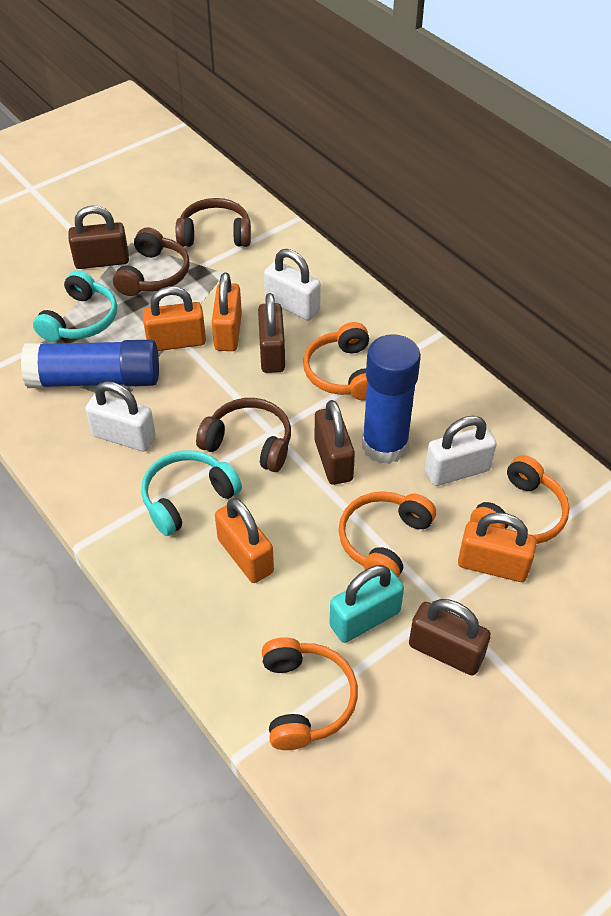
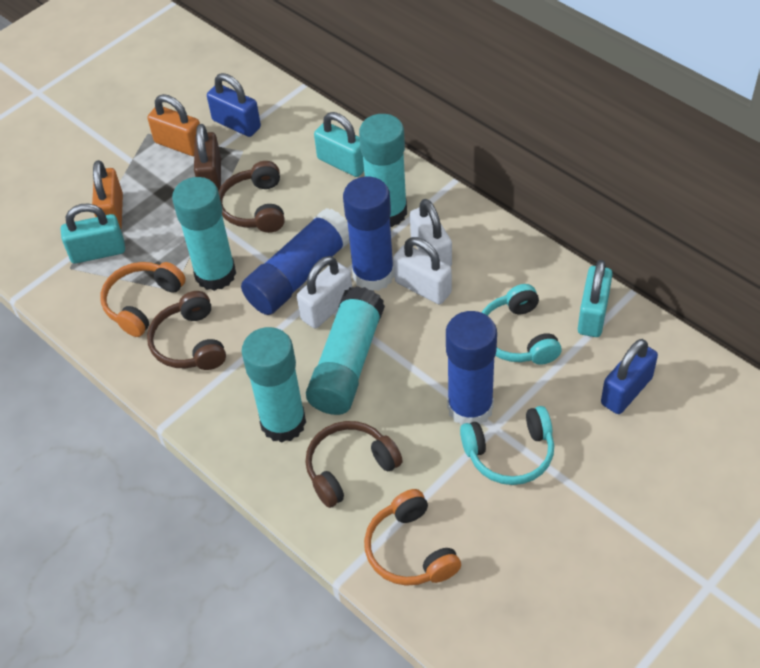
blue glue stick: [21,340,159,388] [362,334,421,464] = 2 -> [241,208,350,315] [343,176,394,291] [446,311,497,425] = 3
blue padlock: none = 0 -> [207,73,261,137] [601,339,658,414] = 2
brown padlock: [68,205,129,269] [258,293,285,373] [315,400,355,485] [409,599,491,676] = 4 -> [194,124,221,191] = 1
orange headphones: [262,637,358,750] [303,322,369,400] [338,491,436,578] [470,455,569,544] = 4 -> [101,262,186,337] [364,489,461,586] = 2
orange padlock: [142,286,206,351] [212,273,242,351] [215,498,274,583] [458,512,537,582] = 4 -> [92,160,123,229] [147,94,200,156] = 2
turquoise glue stick: none = 0 -> [172,177,236,291] [241,327,306,442] [306,286,385,415] [359,114,407,227] = 4
turquoise padlock: [329,565,404,643] = 1 -> [61,203,125,264] [314,112,364,177] [578,260,613,337] = 3

